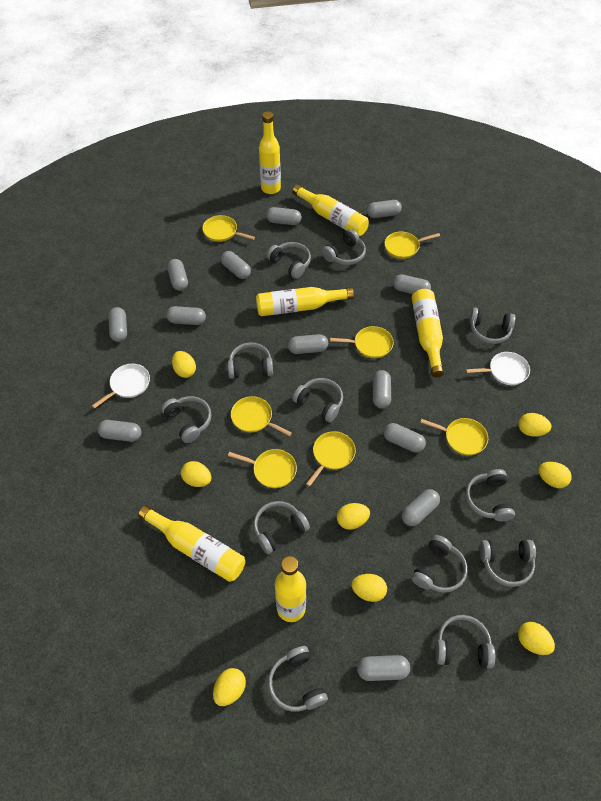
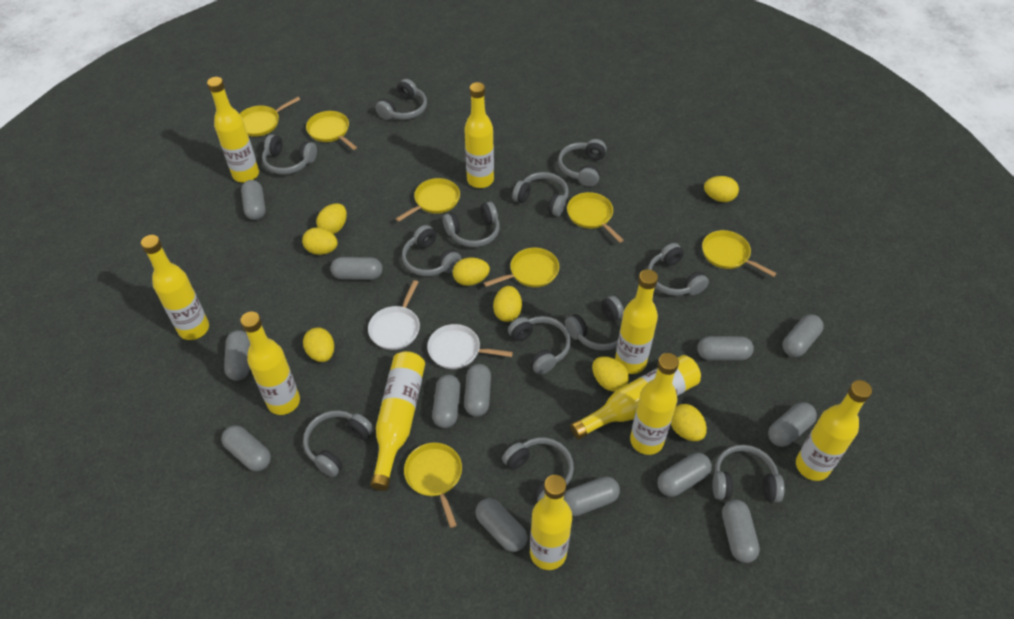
yellow bottle: [138,505,245,582] [256,287,354,316] [259,111,281,194] [275,556,306,622] [292,184,369,236] [412,289,444,377] = 6 -> [141,235,209,340] [207,77,259,182] [240,312,300,415] [370,351,425,491] [464,82,494,188] [530,475,572,570] [570,355,701,440] [615,269,658,374] [630,353,679,455] [796,380,872,481] = 10

